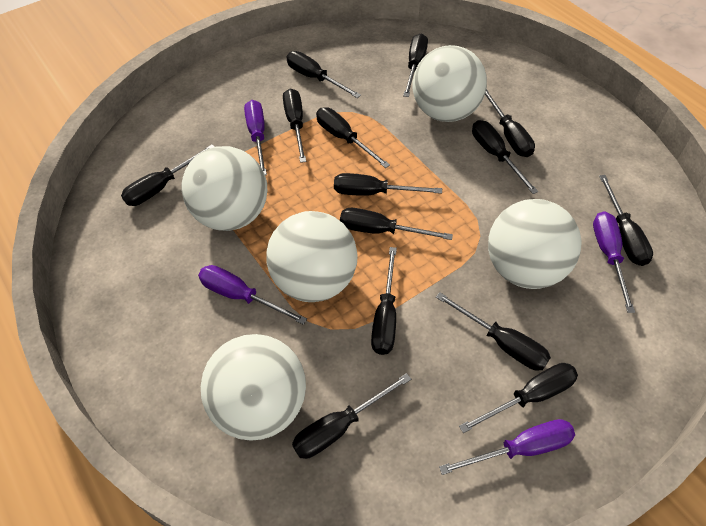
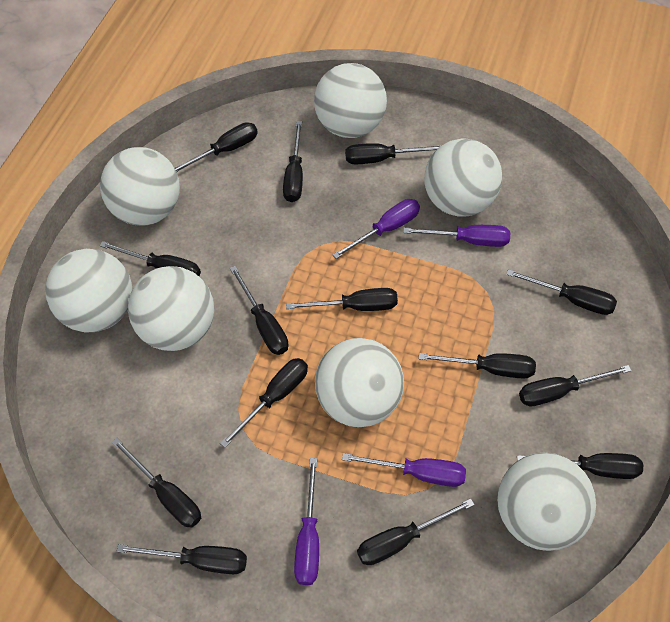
white ball: [181,146,267,231] [201,334,306,441] [266,211,358,302] [413,45,487,122] [488,199,582,289] = 5 -> [45,249,132,332] [100,147,180,226] [128,266,214,351] [314,63,387,138] [315,338,404,427] [424,138,502,217] [497,452,596,551] = 7

